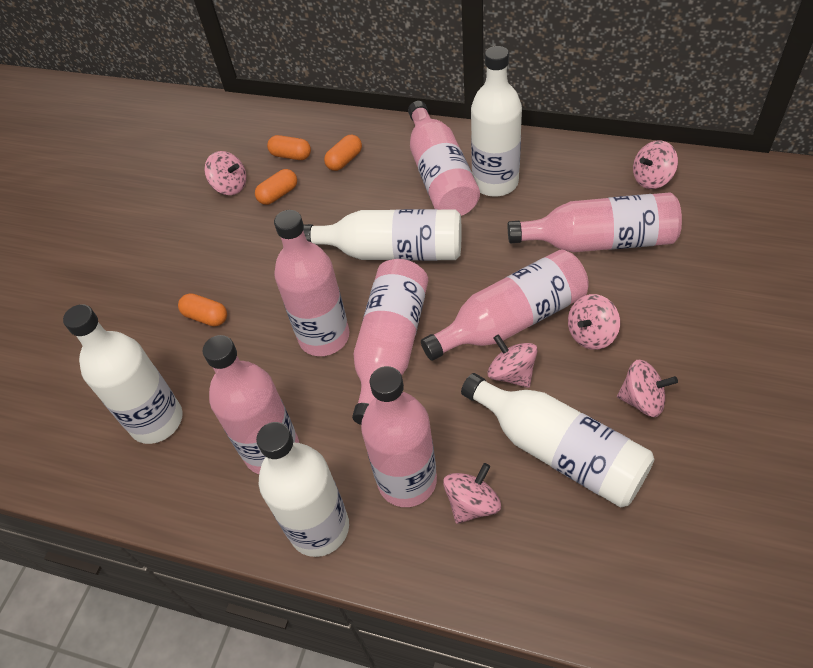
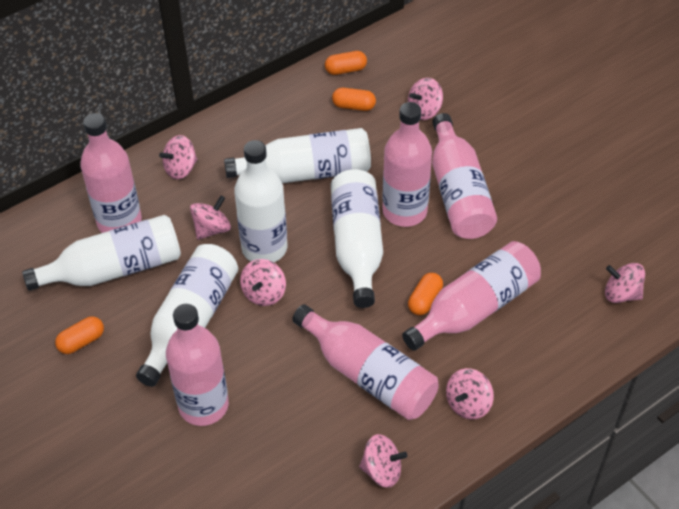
pink bottle: [203,335,299,474] [274,210,349,356] [352,259,428,425] [361,366,437,507] [408,101,480,216] [421,249,589,361] [508,192,682,252] = 7 -> [80,113,142,233] [166,304,229,426] [292,304,439,420] [382,102,432,227] [402,241,541,351] [432,113,497,239] = 6
pink spinning top: [204,151,246,195] [443,463,501,524] [488,335,538,388] [568,294,620,350] [617,360,678,417] [633,141,678,189] = 6 -> [159,135,197,180] [190,196,231,240] [240,259,286,306] [359,434,407,488] [408,78,443,120] [446,368,494,420] [605,263,645,303] = 7

